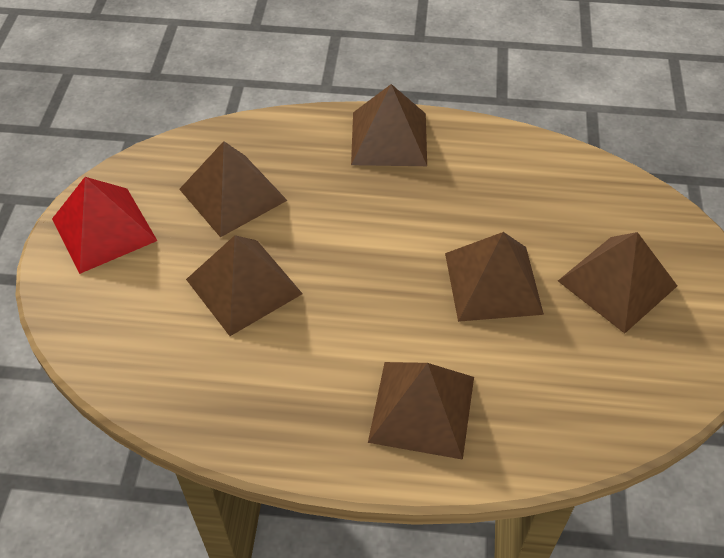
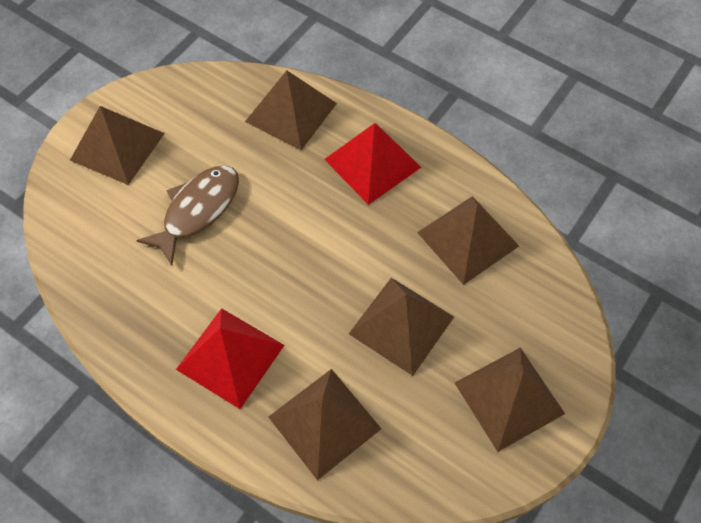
brown fish: none = 0 -> [136,166,239,265] = 1
red pyramid: [52,177,157,274] = 1 -> [176,308,285,409] [324,123,421,205] = 2

